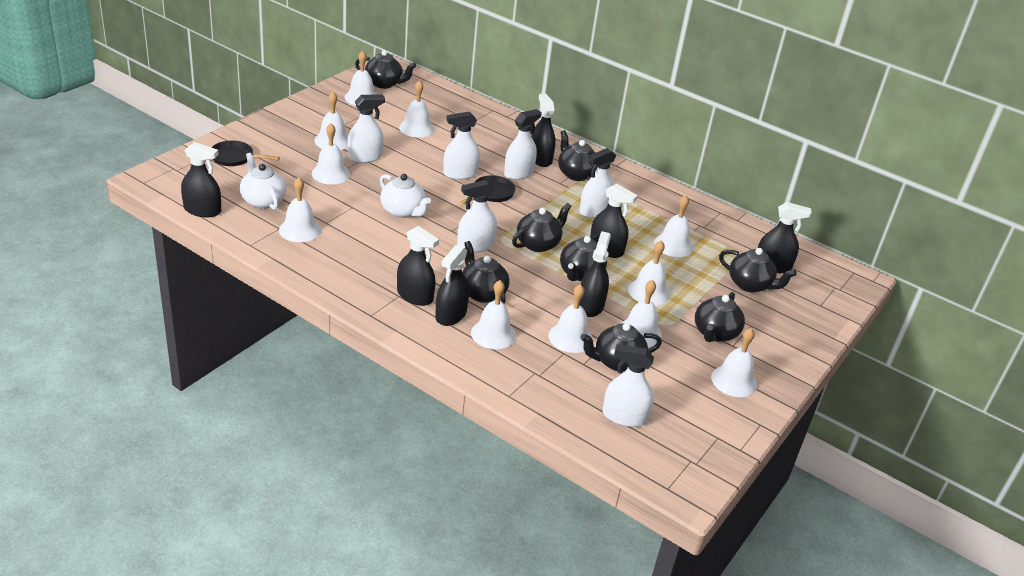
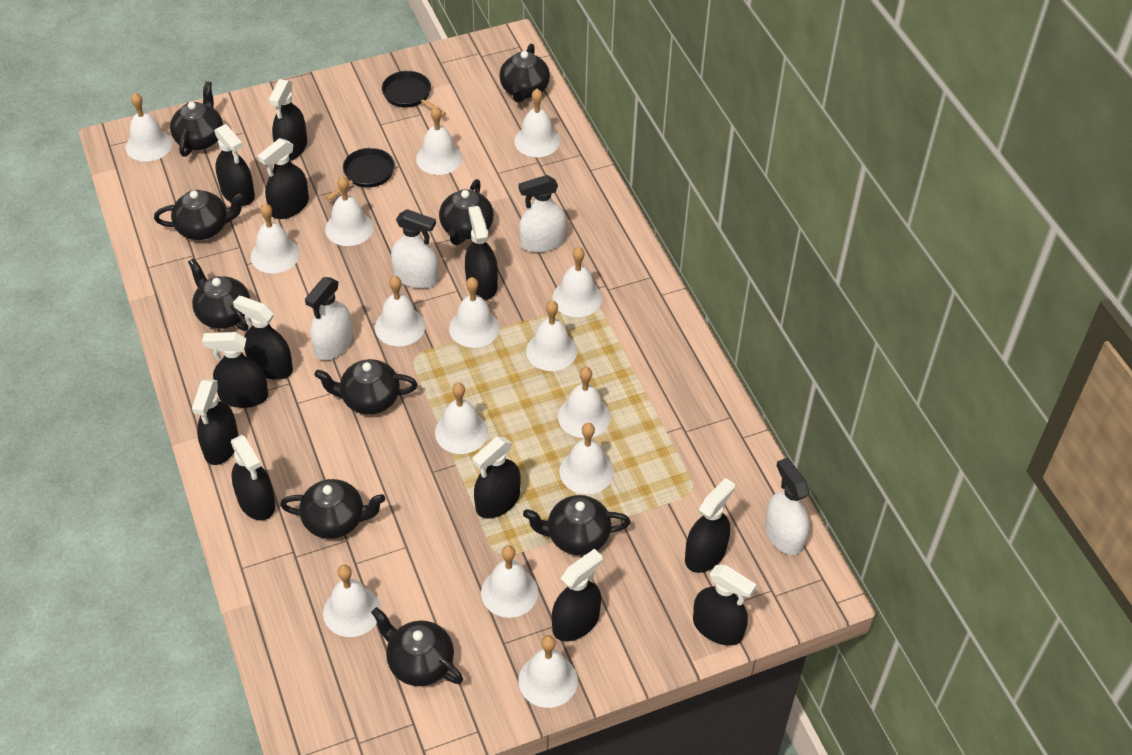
black spray bottle: [181,142,221,217] [397,226,439,306] [435,245,469,326] [531,93,556,167] [579,231,611,317] [590,184,638,258] [758,202,812,273] = 7 -> [192,379,238,465] [202,332,268,408] [214,124,255,206] [231,435,275,520] [233,296,293,380] [258,138,309,219] [269,79,307,161] [465,206,498,300] [472,437,520,518] [552,549,603,641] [685,478,735,573] [693,565,757,645] = 12
black teapot: [355,50,416,89] [462,241,510,304] [512,203,571,252] [558,130,597,181] [560,235,607,281] [580,323,662,372] [695,292,745,342] [719,248,796,293] = 8 -> [154,190,245,240] [170,81,223,157] [188,258,250,331] [280,479,385,539] [314,359,418,415] [371,607,463,686] [439,179,494,245] [499,44,550,103] [523,495,631,555] = 9
white bell: [279,177,321,242] [312,123,350,184] [314,92,348,150] [345,50,377,105] [399,80,434,138] [471,280,516,349] [548,284,593,353] [622,280,662,347] [628,241,670,305] [654,195,693,257] [711,328,757,397] = 11 -> [126,93,172,162] [251,203,300,273] [323,565,381,637] [325,176,374,246] [375,276,426,346] [416,106,462,175] [435,383,488,454] [449,277,500,348] [481,545,538,618] [514,89,560,157] [518,635,578,708] [526,301,577,371] [552,247,602,317] [558,367,611,438] [560,423,613,494] = 15
white spray bottle: [347,94,385,163] [443,112,480,180] [457,180,497,253] [504,109,542,180] [579,148,616,218] [603,344,654,427] = 6 -> [305,277,353,360] [391,209,439,288] [519,175,566,253] [765,458,810,555] = 4
white teapot: [240,153,287,210] [380,174,431,218] = 2 -> none = 0

